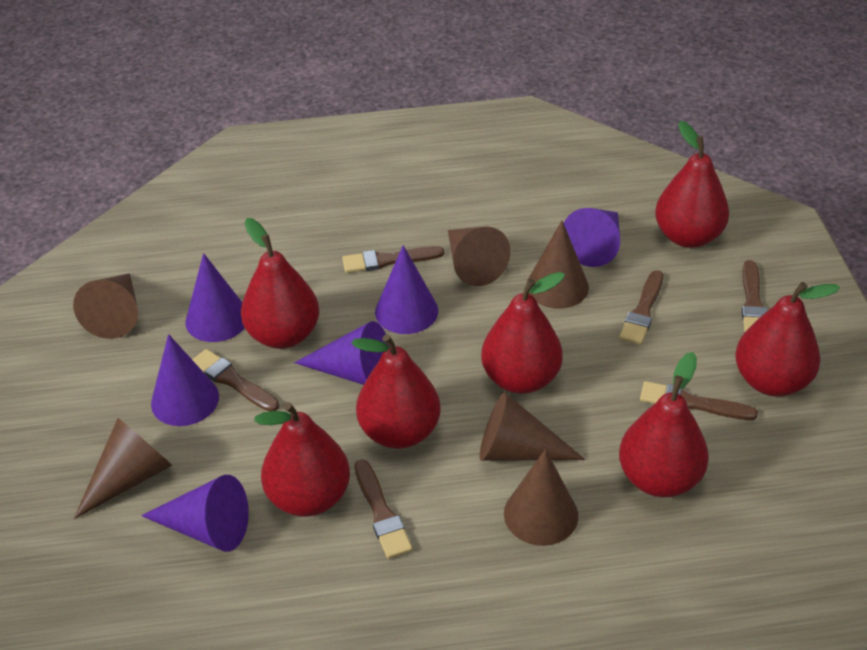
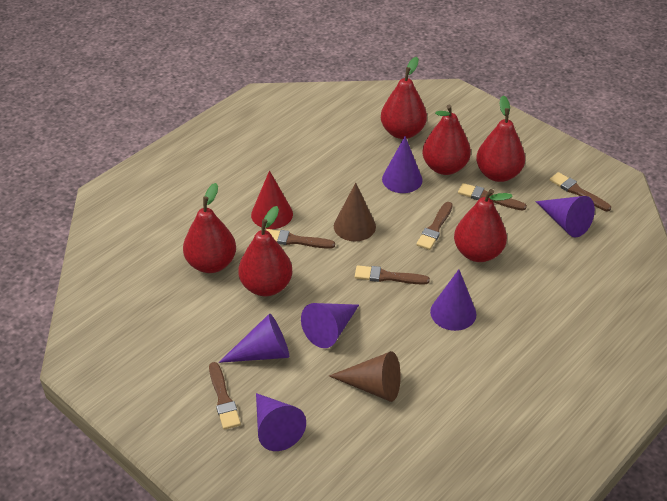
brown cone: [73,273,138,339] [74,418,172,519] [448,227,511,286] [480,392,585,461] [504,449,578,546] [527,221,589,309] = 6 -> [329,351,401,402] [334,182,376,241] = 2
red cone: none = 0 -> [251,170,293,229] = 1
red pear: [241,218,319,349] [254,402,350,517] [351,334,441,449] [481,272,565,394] [619,352,709,497] [655,121,729,248] [735,282,840,396] = 7 -> [183,183,236,273] [238,206,292,296] [381,57,427,139] [422,105,471,175] [454,189,513,262] [476,95,525,182] = 6

